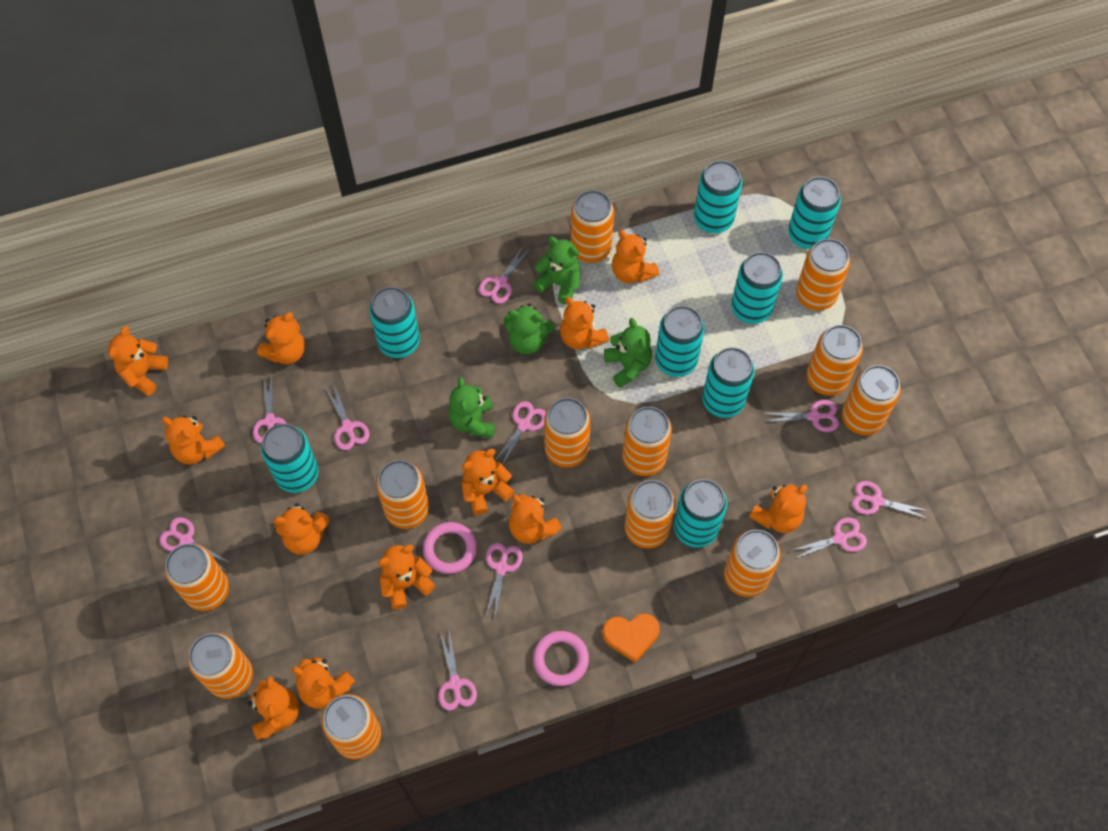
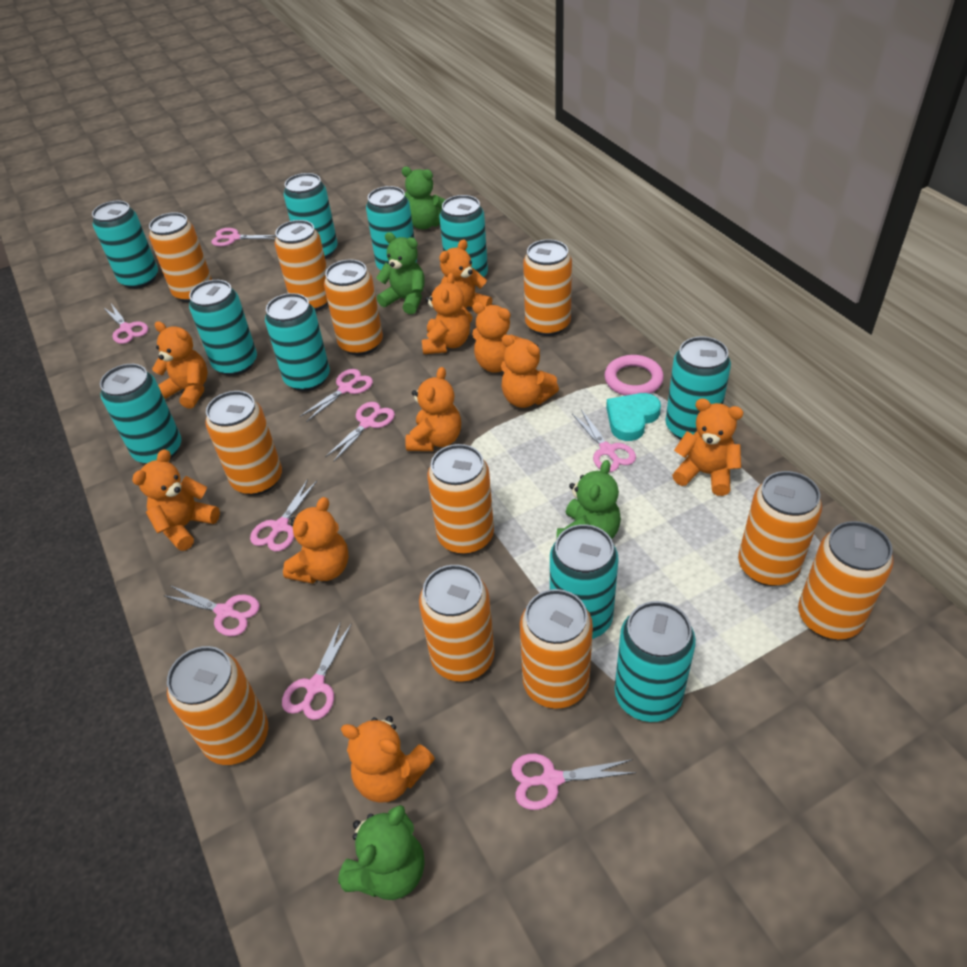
orange can: [165,544,229,611] [188,633,253,699] [321,694,381,760] [376,460,429,529] [544,398,591,468] [571,190,614,263] [622,406,672,476] [625,480,676,548] [724,530,781,597] [796,239,850,310] [806,325,863,396] [842,365,901,435] = 12 -> [149,212,212,302] [167,646,268,765] [205,391,282,495] [274,220,328,311] [324,259,383,356] [419,565,495,682] [427,444,494,554] [520,589,593,708] [523,239,572,336] [738,471,822,586] [798,521,894,639] = 11
orange heart: [603,613,660,663] = 1 -> none = 0
orange teddy bear: [108,326,168,396] [161,415,225,464] [248,676,299,740] [257,312,305,364] [274,503,329,555] [292,657,355,709] [378,545,436,609] [461,449,514,515] [509,494,562,544] [560,297,609,350] [612,230,659,283] [749,484,807,533] = 12 -> [132,449,220,551] [152,321,208,409] [283,497,349,584] [341,716,435,803] [405,367,461,451] [422,273,470,354] [439,239,492,323] [472,302,523,373] [501,335,559,408] [672,398,743,496] = 10
pink ring: [423,522,477,574] [533,631,589,686] = 2 -> [605,355,664,396] = 1
pink scissors: [159,517,230,569] [253,376,287,443] [326,385,370,450] [438,630,477,710] [479,246,531,304] [486,543,523,617] [495,401,546,465] [763,400,839,432] [790,517,867,559] [852,481,929,519] = 10 -> [103,304,148,344] [163,585,260,636] [211,228,276,246] [250,479,317,551] [282,621,352,720] [300,369,373,422] [325,402,395,462] [511,754,636,810] [572,410,636,472] = 9
turquoise can: [261,423,319,493] [369,287,420,358] [655,306,705,377] [674,479,727,548] [694,161,742,233] [702,347,755,418] [731,252,783,324] [788,177,841,249] = 8 -> [92,201,158,289] [100,364,181,464] [189,280,257,376] [265,293,330,391] [284,173,337,259] [366,186,417,270] [439,195,488,277] [550,524,618,639] [614,601,696,722] [665,336,731,439] = 10
turquoise heart: none = 0 -> [606,393,661,441] = 1

